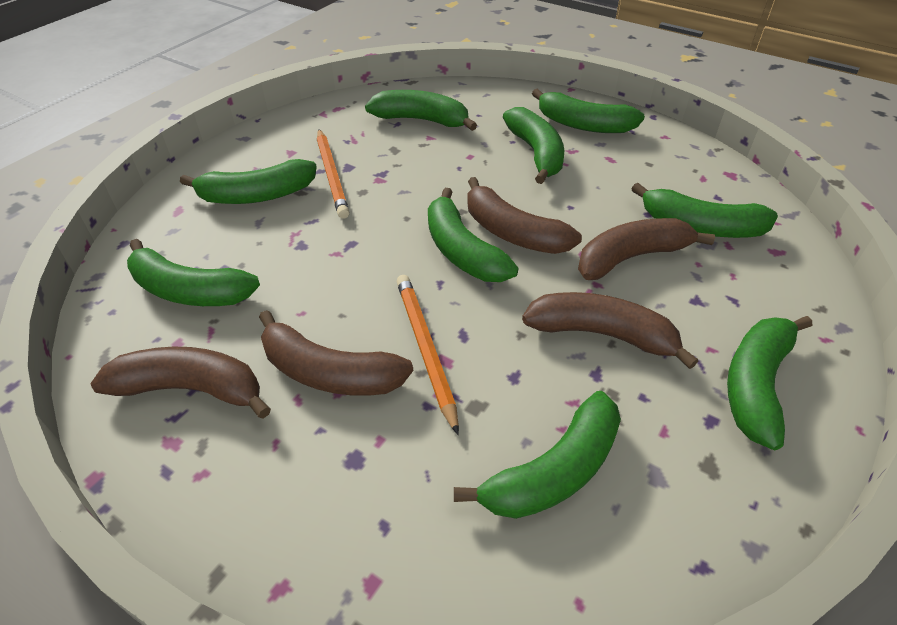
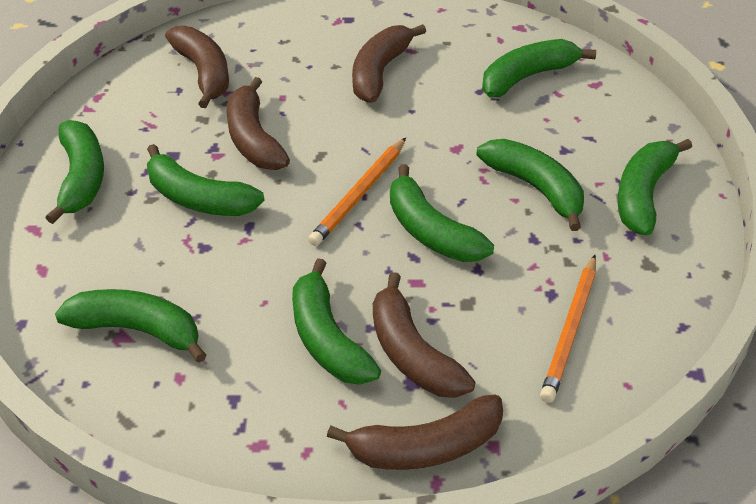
green banana: [127,239,260,306] [180,159,317,204] [365,90,477,131] [428,188,518,282] [454,391,621,519] [503,107,564,184] [532,89,645,133] [631,183,778,238] [727,316,812,450] = 9 -> [45,120,104,224] [55,289,206,363] [147,144,265,216] [292,258,381,385] [390,164,494,262] [477,139,584,231] [482,39,596,97] [618,139,692,235] = 8

